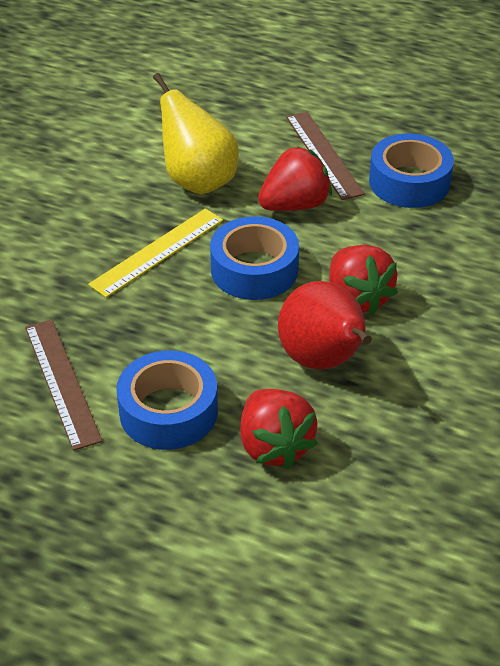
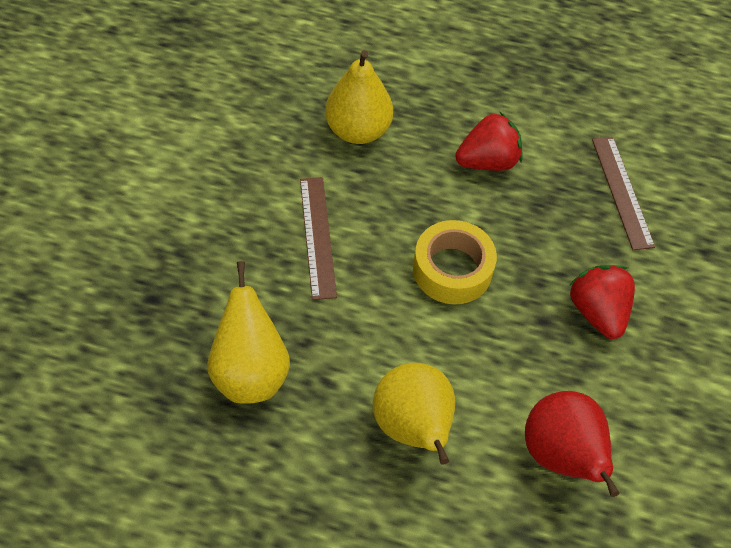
blue tape: [117,350,218,450] [210,216,299,300] [369,133,454,208] = 3 -> none = 0
red strawberry: [240,389,318,469] [258,146,332,211] [329,245,398,315] = 3 -> [455,112,523,171] [569,265,635,339] = 2
yellow pear: [153,73,239,194] = 1 -> [207,261,290,404] [325,50,393,144] [373,363,455,465] = 3
yellow ruler: [88,209,223,298] = 1 -> none = 0
yellow tape: none = 0 -> [413,220,497,304] = 1

